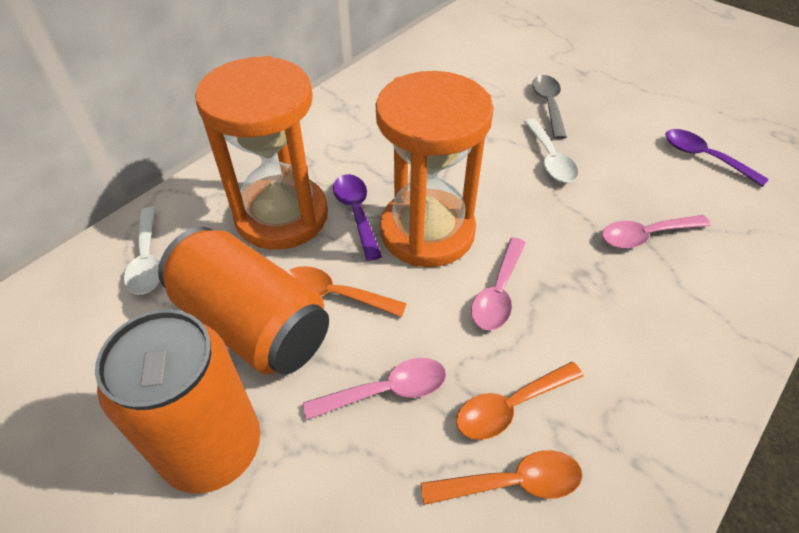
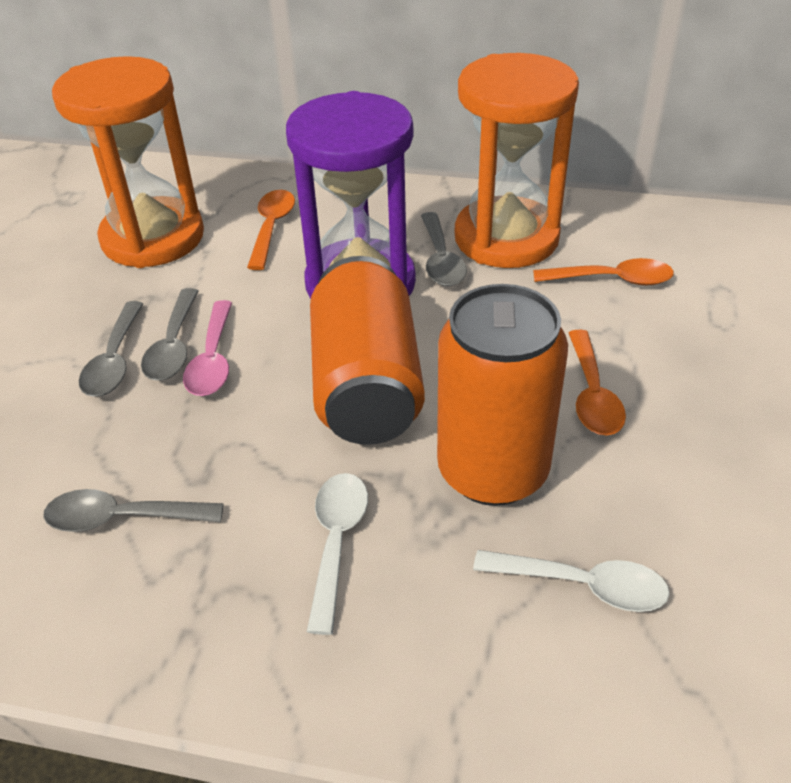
grey spoon: [532,75,567,139] = 1 -> [43,489,224,532] [79,301,143,397] [141,288,198,381] [421,212,467,286] = 4
pink spoon: [303,358,446,420] [471,237,526,331] [602,215,711,249] = 3 -> [183,300,232,396] = 1
purple hourglass: none = 0 -> [286,91,416,299] = 1
purple spoon: [333,174,382,261] [665,129,769,187] = 2 -> none = 0

